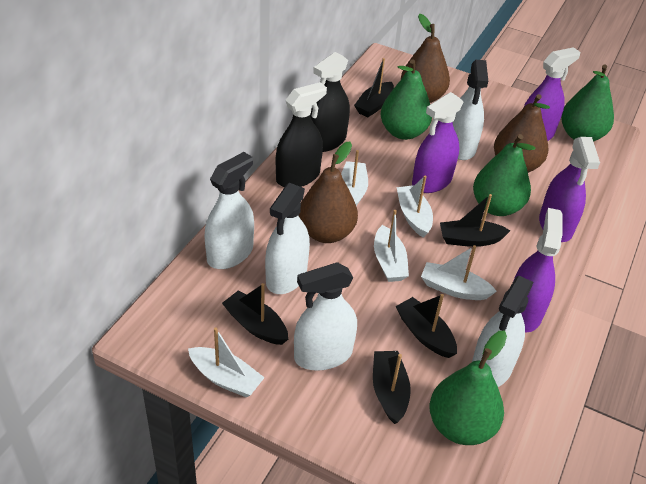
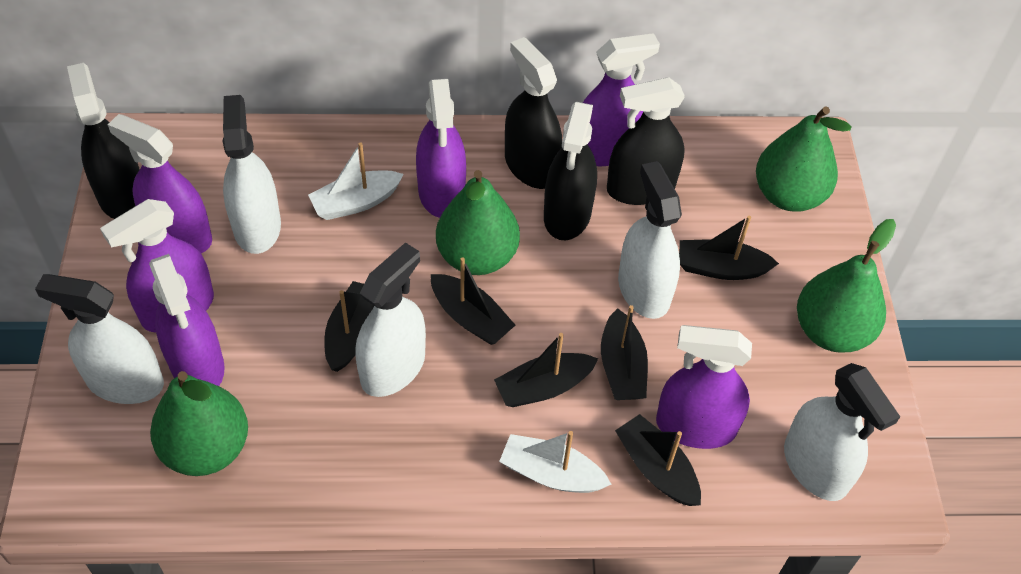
black boat: [222,283,288,345] [354,58,394,117] [373,351,411,424] [395,294,457,358] [440,194,510,247] = 5 -> [324,281,374,372] [431,257,515,345] [494,333,598,407] [601,305,648,400] [615,414,701,506] [679,216,779,280] = 6
black spray bottle: [276,82,327,187] [310,52,350,152] = 2 -> [67,63,140,219] [505,37,562,189] [544,102,597,240] [607,77,685,205] = 4
brown pear: [298,141,358,243] [401,14,450,103] [494,94,550,173] = 3 -> none = 0
purple spray bottle: [412,92,463,193] [514,208,562,332] [523,47,580,141] [539,137,600,242] = 4 -> [100,199,214,332] [108,114,212,253] [149,254,225,386] [416,79,466,218] [583,33,660,166] [656,325,752,449] = 6
white boat: [188,328,265,398] [341,150,368,206] [374,210,409,282] [396,176,433,238] [421,245,497,300] = 5 -> [308,142,404,220] [499,431,612,493] = 2

